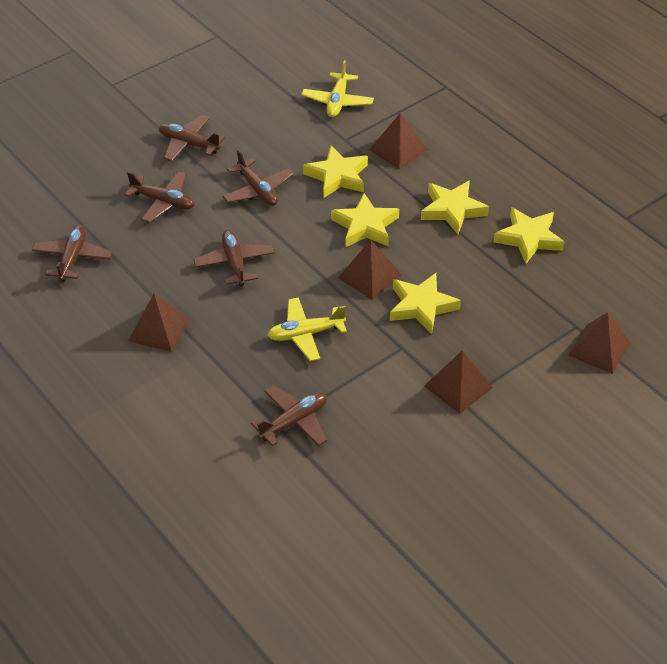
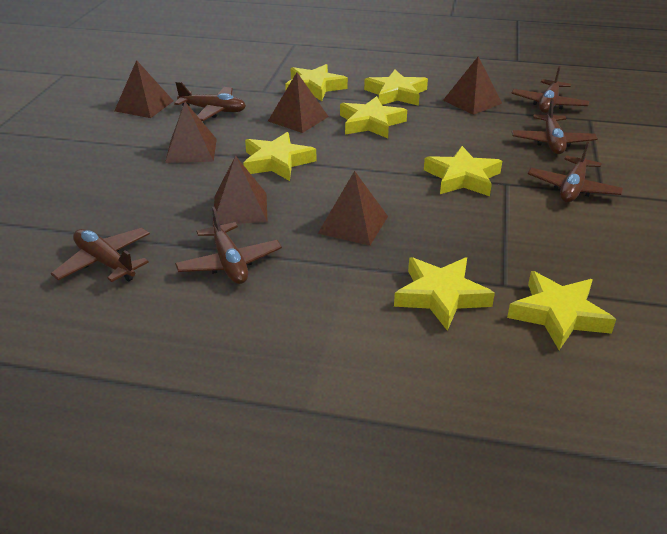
brown pyramid: [128,293,190,352] [338,240,402,300] [369,113,428,170] [424,350,493,414] [568,312,631,374] = 5 -> [115,60,173,118] [165,102,217,163] [213,155,268,225] [268,72,329,133] [318,171,388,246] [443,57,502,115] = 6
yellow plane: [268,297,347,361] [301,60,374,117] = 2 -> none = 0
yellow star: [303,146,368,198] [331,193,399,247] [390,273,461,334] [421,181,489,234] [494,207,564,264] = 5 -> [243,132,316,181] [285,64,348,101] [340,96,407,138] [364,70,428,106] [394,257,495,331] [424,146,502,196] [507,271,616,350] = 7

